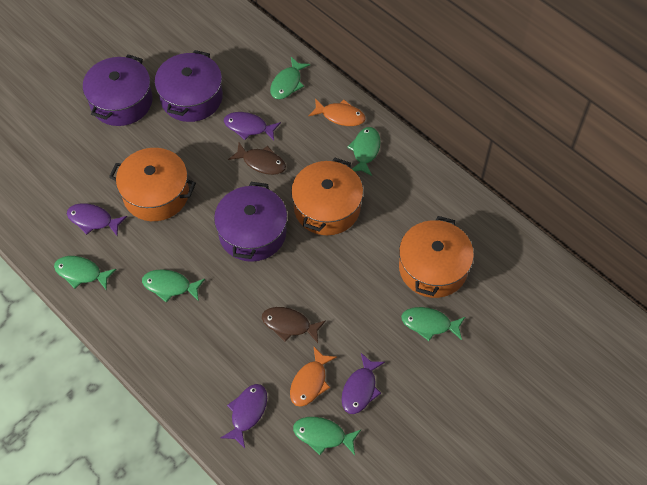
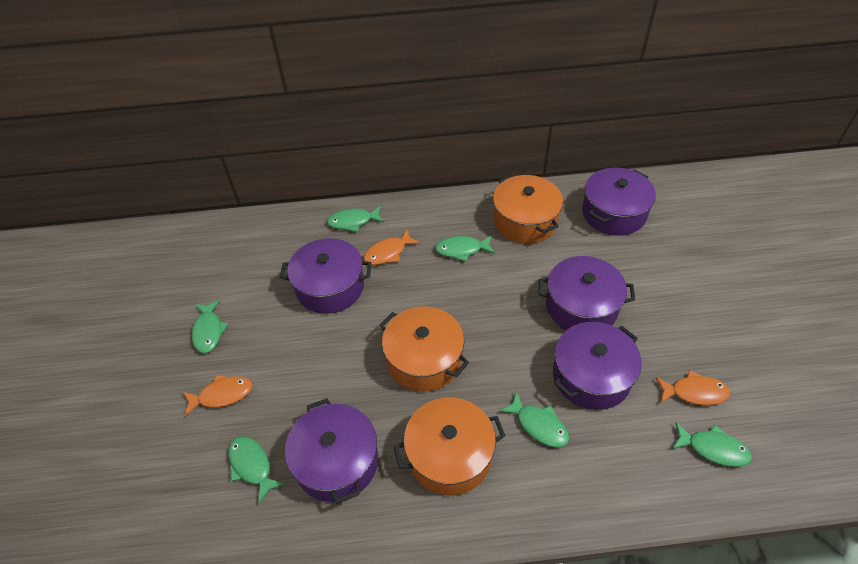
brown fish: [228,143,286,175] [262,307,326,343] = 2 -> none = 0
orange fish: [290,346,337,407] [308,98,365,126] = 2 -> [183,375,252,416] [363,229,420,265] [655,370,730,405] = 3
purple fish: [67,203,127,236] [221,384,267,448] [224,112,281,141] [341,353,385,414] = 4 -> none = 0
purple pot: [83,54,153,126] [155,50,223,122] [214,182,287,262] = 3 -> [280,238,372,314] [285,398,378,504] [539,256,635,330] [553,322,642,410] [582,168,656,236] = 5

